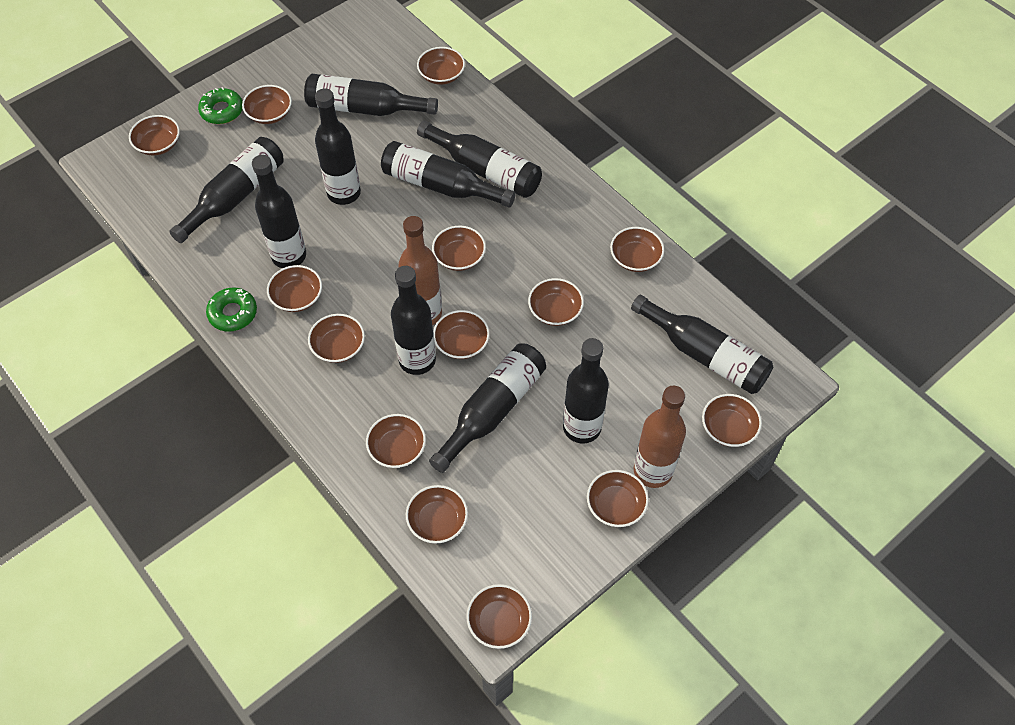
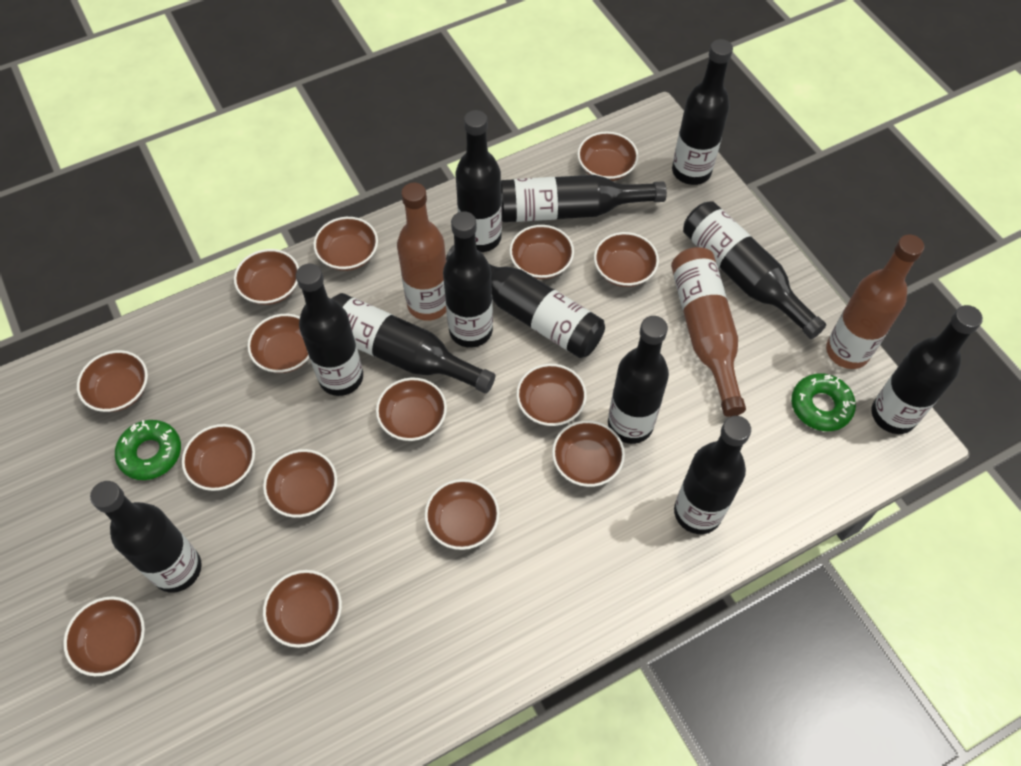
black bottle: [169,137,284,243] [252,155,306,268] [304,74,438,116] [315,88,361,205] [381,141,515,208] [391,266,436,375] [417,121,542,198] [429,343,546,473] [563,338,609,443] [631,295,773,394] = 10 -> [90,481,202,593] [296,264,363,396] [331,293,495,394] [443,211,493,348] [446,245,605,358] [455,110,502,252] [501,175,667,222] [608,316,669,444] [672,39,733,185] [674,416,751,534] [683,201,826,339] [871,305,983,434] = 12
brown bottle: [399,216,442,325] [634,385,686,488] = 2 -> [397,182,447,321] [671,247,746,417] [826,235,924,369] = 3
brown bowl: [129,115,180,156] [242,85,292,124] [267,265,322,312] [308,314,365,363] [366,414,426,468] [406,485,468,544] [417,47,465,85] [432,226,486,271] [433,310,489,359] [466,584,532,649] [528,278,584,326] [587,470,649,527] [610,227,664,272] [702,394,762,447] = 14 -> [63,597,145,676] [77,350,148,412] [182,424,255,491] [234,249,299,305] [247,314,309,373] [263,449,337,518] [263,570,342,648] [313,217,378,271] [376,378,447,441] [425,479,500,550] [509,225,574,279] [516,364,587,426] [552,420,625,487] [577,131,638,181] [594,232,659,287] = 15

